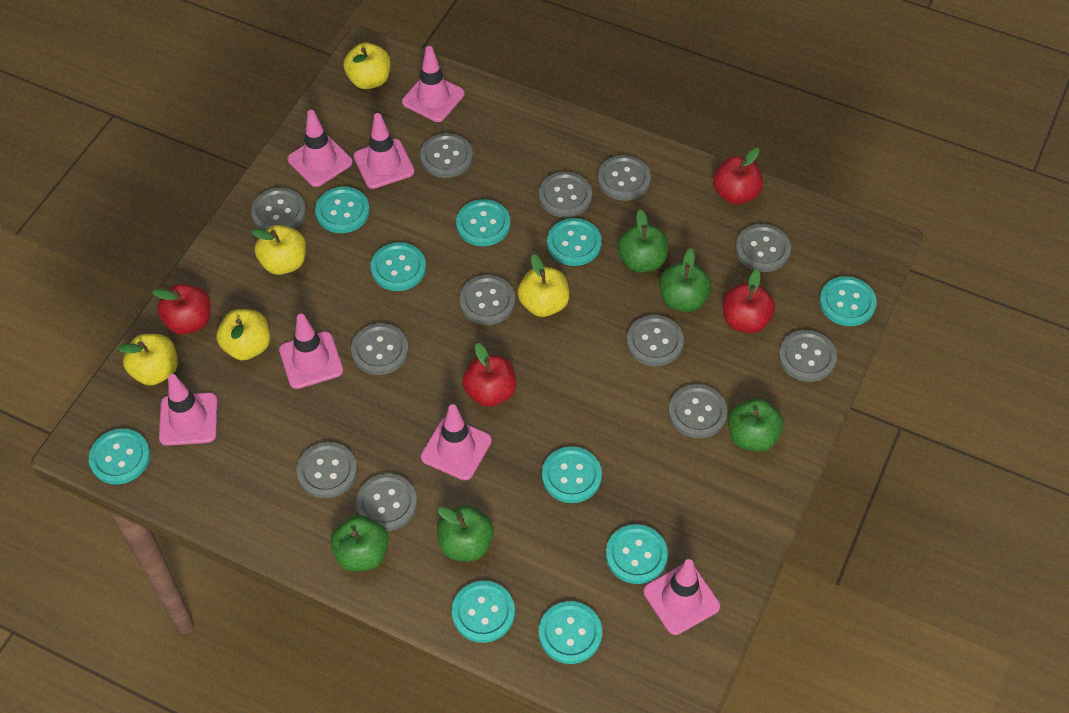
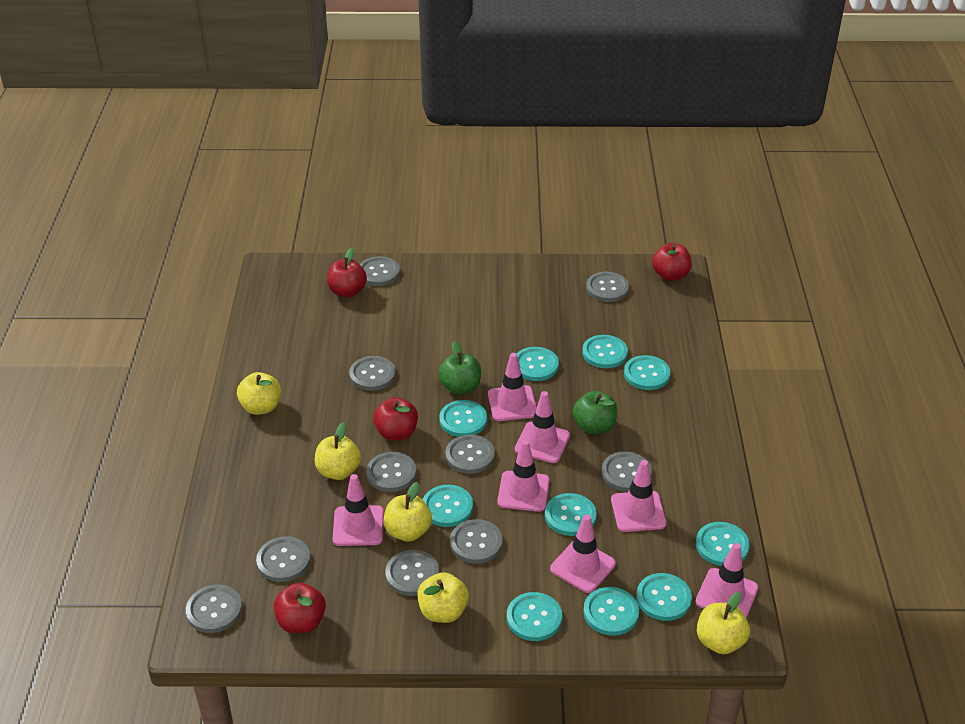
green apple: [330,515,389,572] [437,505,494,561] [617,209,668,272] [659,248,711,312] [728,398,783,452] = 5 -> [438,340,481,394] [573,391,617,434] = 2
grey button: [251,188,306,231] [297,442,357,498] [351,323,409,375] [356,474,417,531] [420,133,473,178] [459,275,515,325] [539,172,592,218] [597,155,651,201] [627,315,684,366] [668,384,728,438] [735,224,791,272] [778,330,837,382] = 12 -> [186,584,242,633] [256,537,310,582] [349,356,396,391] [360,256,400,286] [366,452,416,492] [385,550,439,596] [446,434,495,474] [450,519,503,564] [586,272,629,302] [601,451,652,492] = 10

